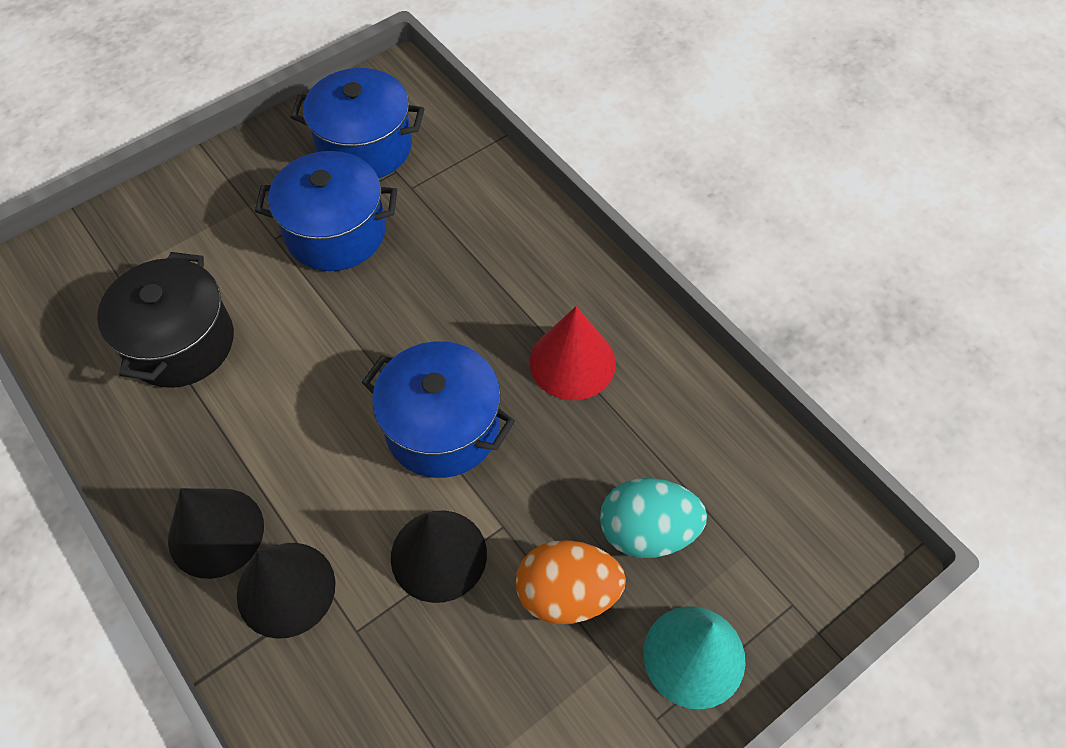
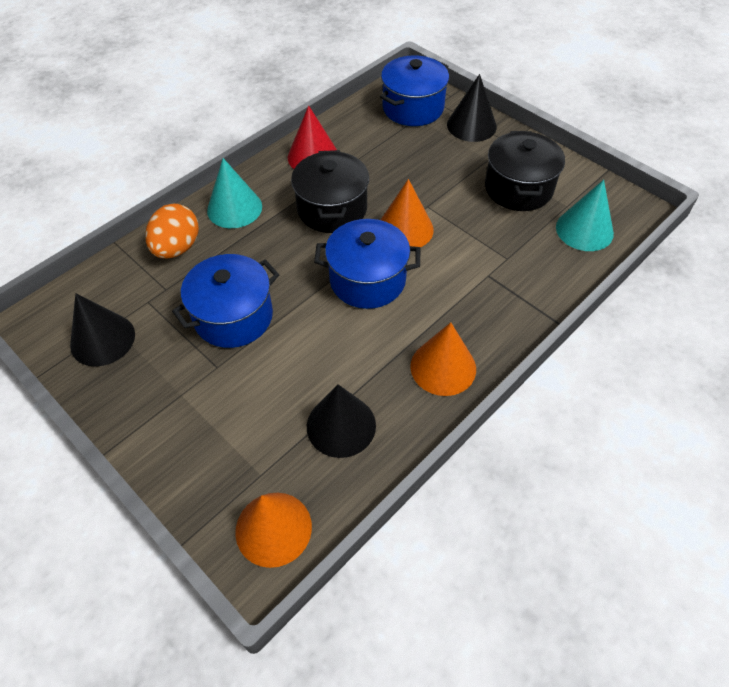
black pot: [97,252,234,388] = 1 -> [291,150,369,233] [485,131,565,211] = 2
orange cone: none = 0 -> [235,493,312,568] [381,179,434,248] [410,322,476,396] = 3
turquoise cone: [643,606,746,709] = 1 -> [207,158,262,228] [556,180,614,251] = 2
turquoise egg: [600,478,707,558] = 1 -> none = 0

